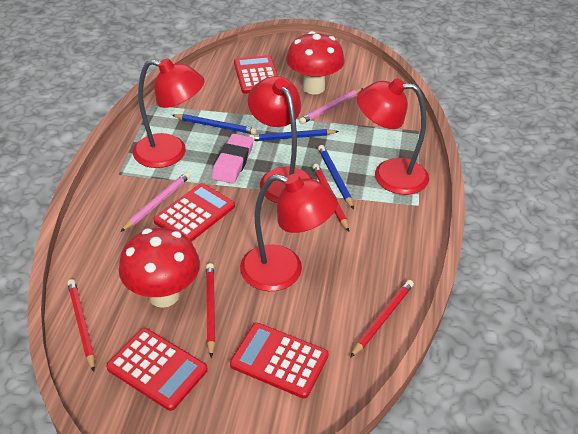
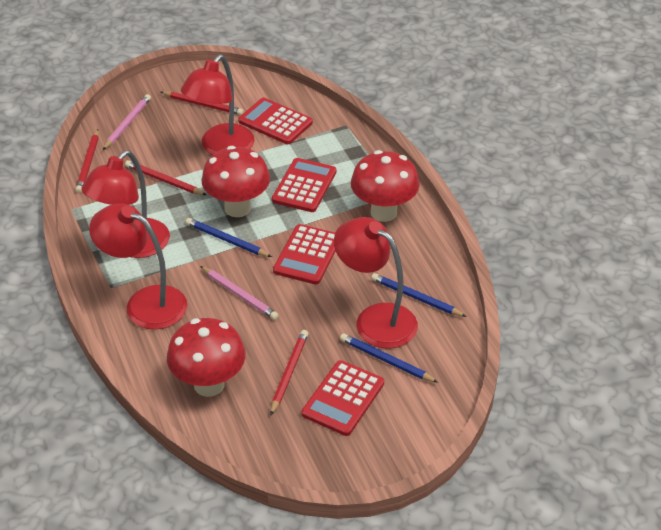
pink eraser: [212,134,254,184] = 1 -> none = 0
red mushroom: [119,228,200,308] [286,31,344,95] = 2 -> [167,318,246,397] [201,146,270,217] [351,150,420,222] = 3

